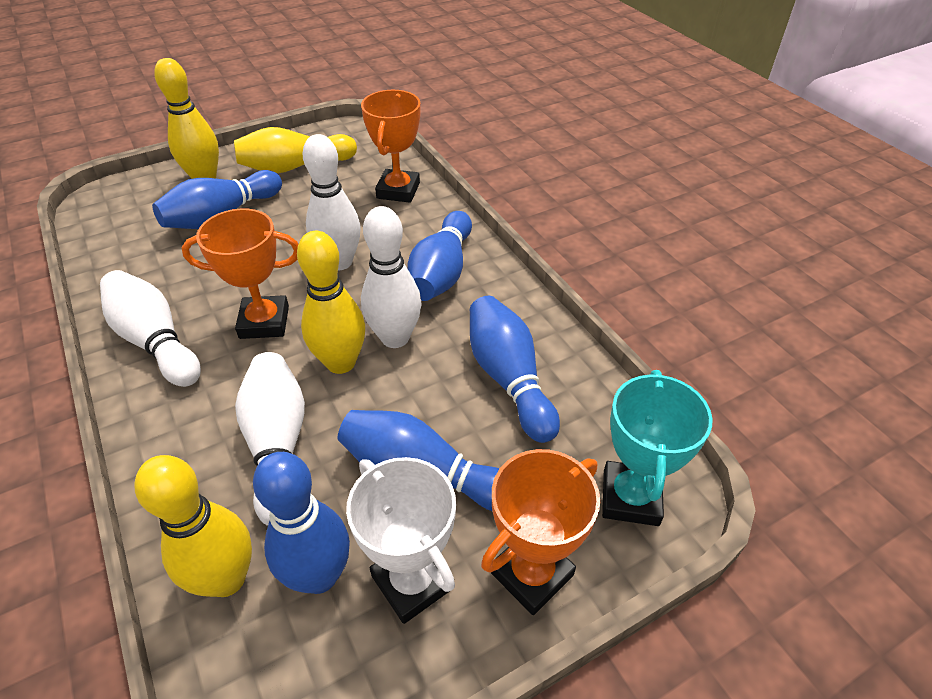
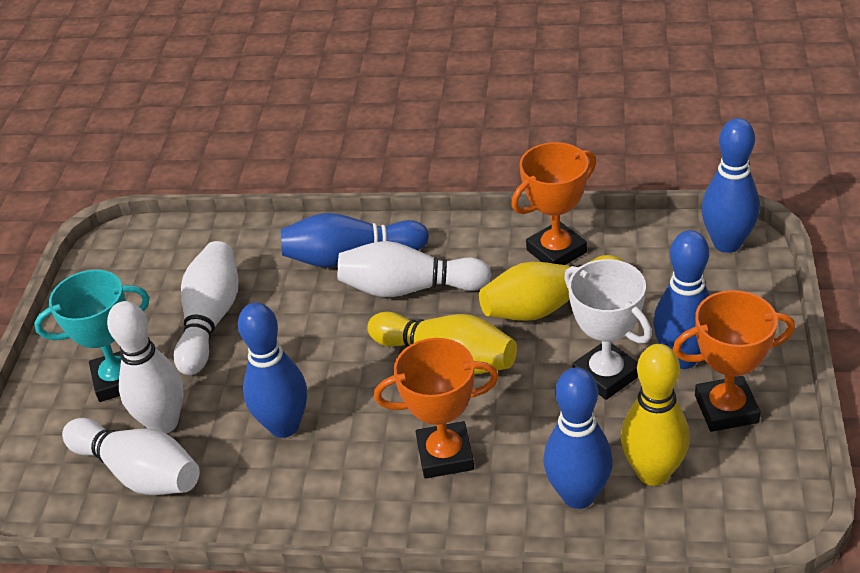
yellow bowling pin: [134,455,252,597] [154,58,219,179] [234,127,357,173] [297,231,365,374] = 4 -> [367,311,517,375] [479,255,624,321] [621,344,690,486] = 3

